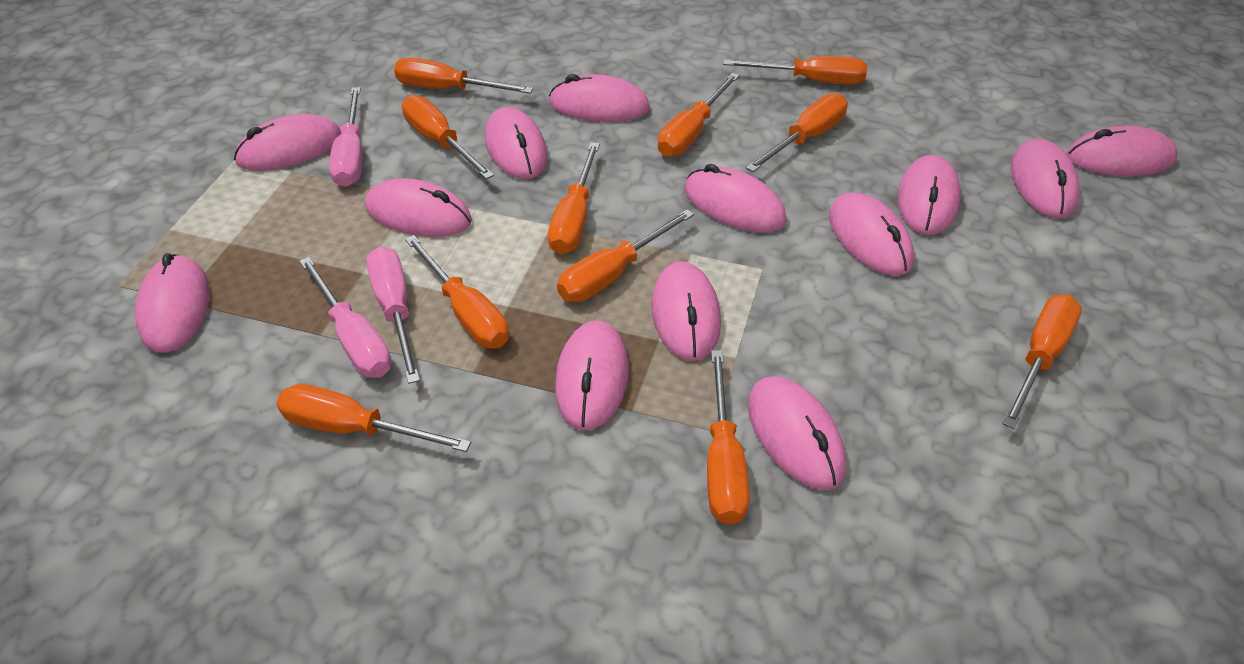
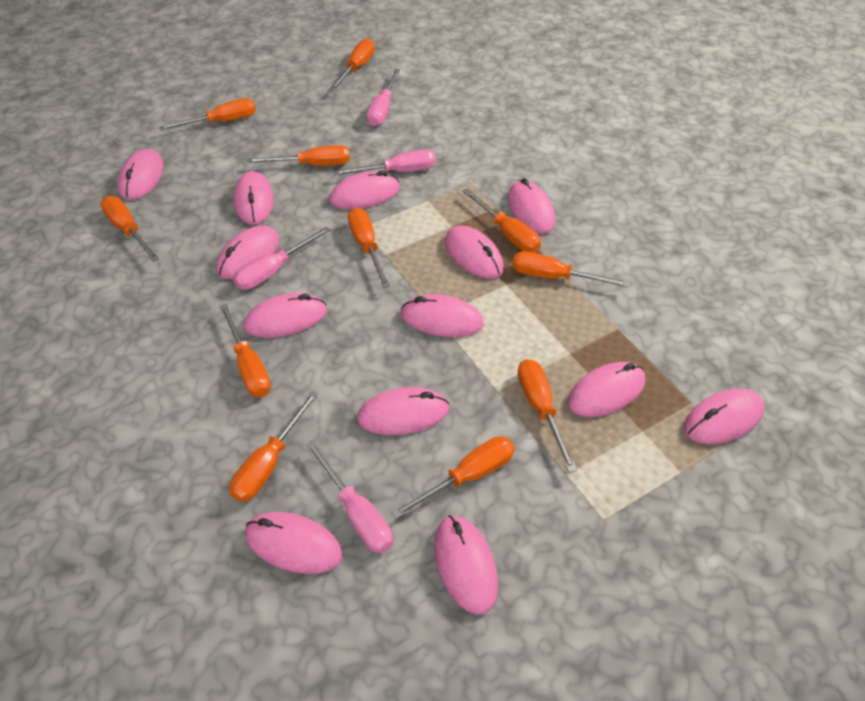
pink screwdriver: [299,257,392,378] [329,87,363,187] [366,246,420,384] = 3 -> [233,226,331,290] [306,441,393,553] [334,150,436,175] [367,69,400,126] = 4

